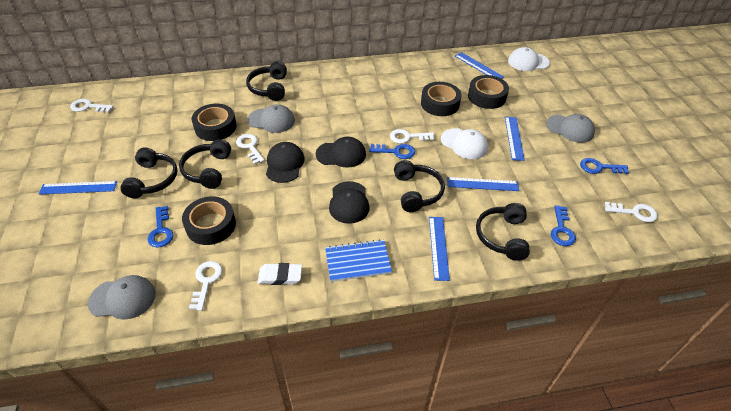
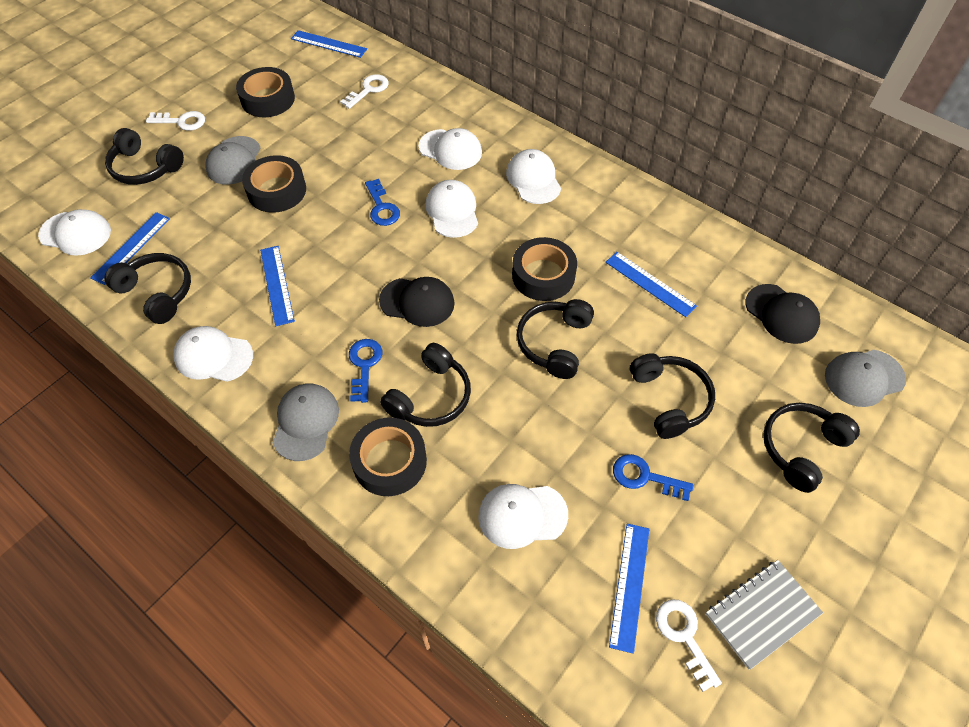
black cap: [266,142,304,183] [316,136,366,168] [329,181,370,224] = 3 -> [379,277,455,327] [745,284,820,344] = 2
black headphones: [120,147,178,198] [179,139,231,189] [246,62,287,101] [394,160,445,212] [476,203,530,261] = 5 -> [104,253,191,324] [105,128,184,185] [380,343,471,427] [517,299,594,379] [630,353,715,439] [763,403,860,493] = 6
blue key: [148,206,173,248] [369,144,415,159] [551,205,576,246] [580,158,629,174] = 4 -> [349,339,382,403] [365,179,400,226] [613,454,693,501] = 3
blue notebook: [325,239,392,282] = 1 -> none = 0
grey notebook: none = 0 -> [706,560,823,669] = 1
white cap: [441,128,488,159] [508,47,550,71] = 2 -> [38,209,111,256] [173,326,253,382] [419,128,482,170] [426,180,478,238] [478,484,568,549] [506,149,561,204] = 6
white eraser: [257,263,302,285] = 1 -> none = 0
white key: [70,99,114,113] [189,261,222,311] [236,134,265,164] [390,129,434,144] [605,202,658,222] = 5 -> [146,111,205,131] [340,74,389,109] [656,600,722,692] = 3

